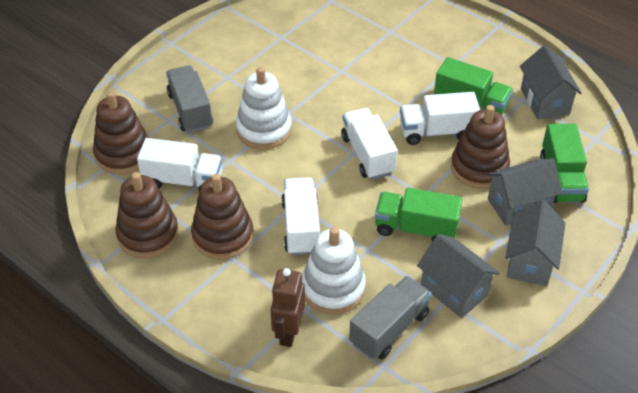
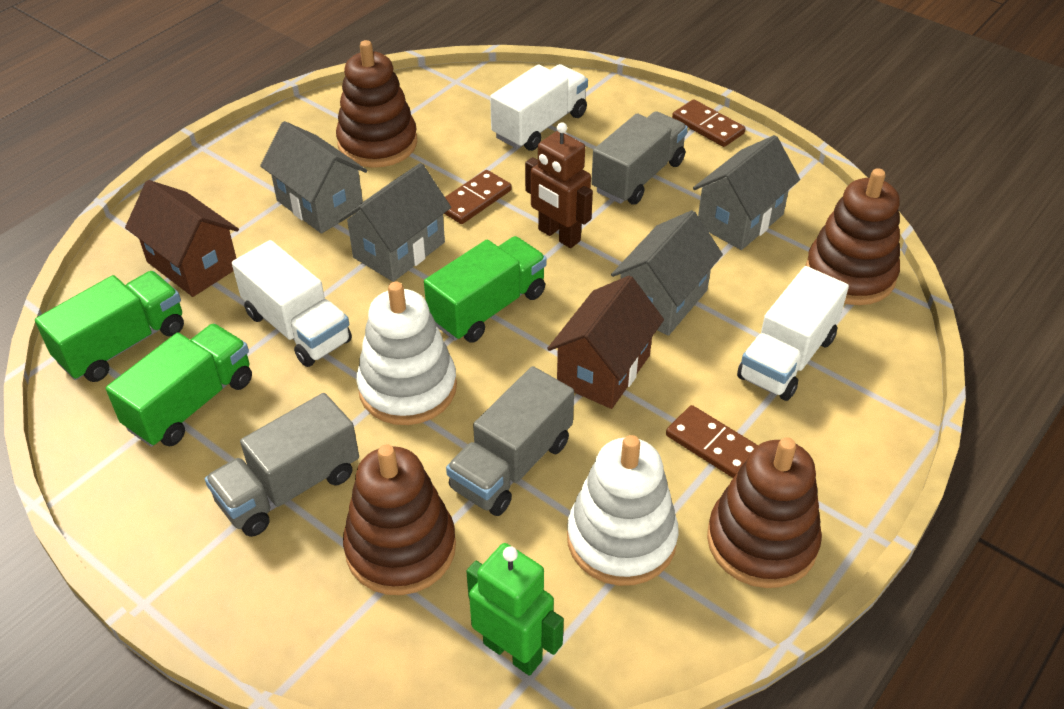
brown domino: none = 0 -> [444,170,512,224] [666,405,758,478] [672,99,745,147] = 3
brown house: none = 0 -> [125,180,239,297] [547,276,664,409] = 2
green robot: none = 0 -> [466,543,564,676] = 1
grey truck: [166,65,213,133] [349,276,432,359] = 2 -> [205,393,359,537] [446,366,574,516] [591,112,688,205] = 3
white truck: [137,138,222,190] [281,177,320,256] [341,108,398,180] [400,92,480,145] = 4 -> [232,240,352,367] [490,64,588,151] [737,266,849,401] = 3

